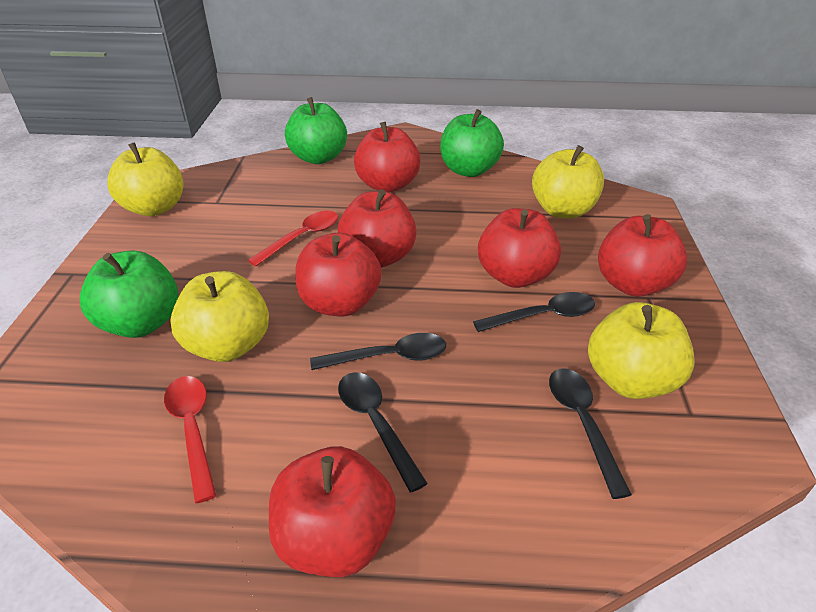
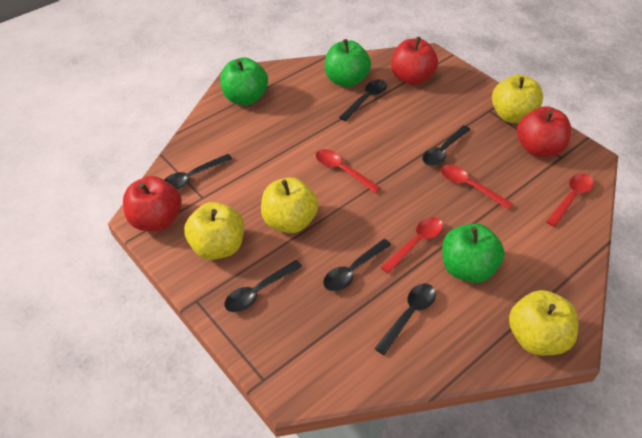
black spoon: [310,333,446,370] [338,372,428,493] [473,292,595,332] [549,369,632,499] = 4 -> [164,154,232,190] [224,260,302,312] [323,239,391,291] [339,80,387,121] [374,284,436,355] [422,125,470,166] = 6
red apple: [269,446,396,577] [295,233,381,316] [338,189,417,268] [354,122,421,193] [478,208,561,288] [598,214,687,297] = 6 -> [123,176,182,231] [391,37,438,85] [517,106,571,157] = 3
red spoon: [164,376,217,503] [248,211,338,266] = 2 -> [316,149,381,193] [381,217,443,273] [441,165,513,209] [546,173,594,227] = 4

